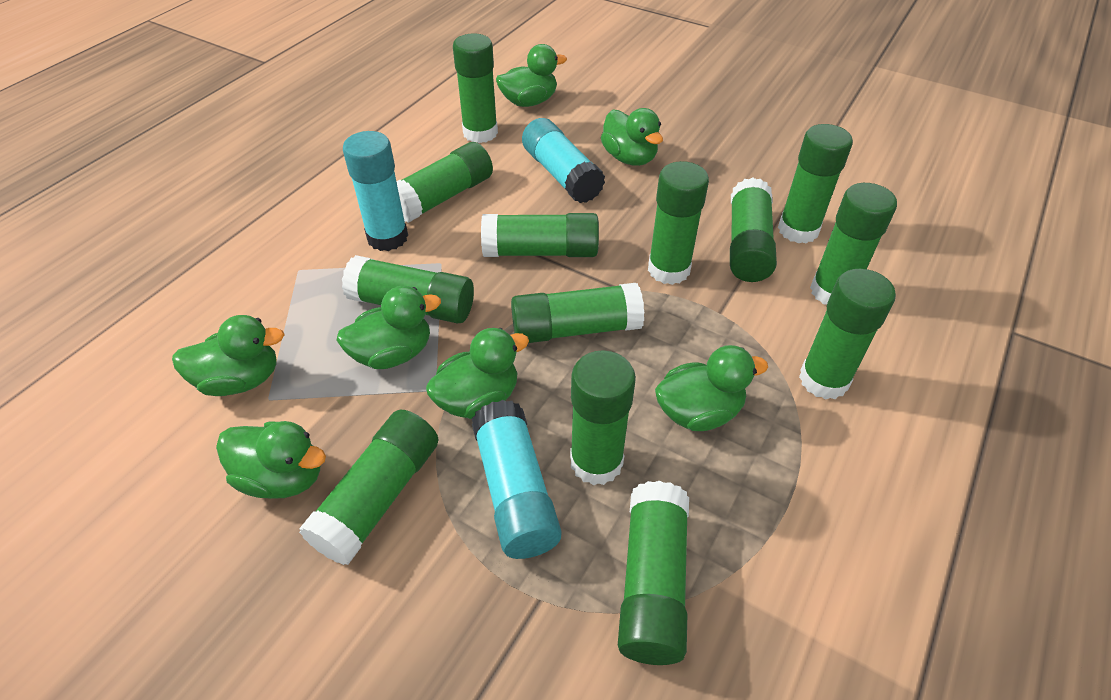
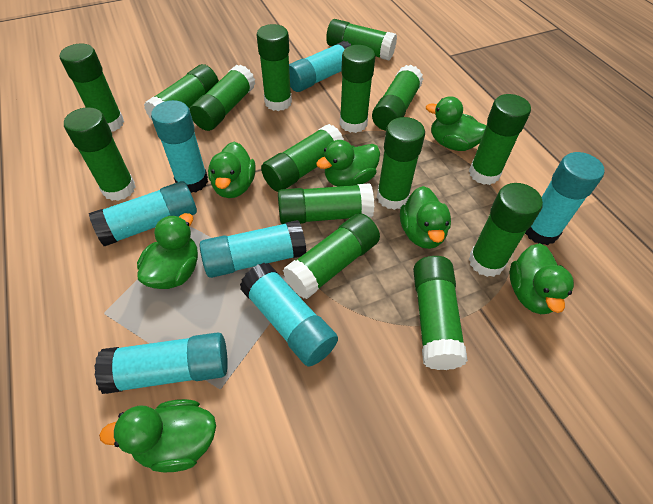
green glue stick: [299,410,439,565] [342,255,474,323] [396,142,493,223] [453,34,498,143] [481,213,599,257] [511,283,644,343] [570,350,636,486] [618,481,689,665] [648,161,709,285] [730,178,777,282] [778,124,853,243] [799,269,896,400] [810,183,897,305] = 13 -> [60,44,124,132] [64,107,136,201] [144,64,219,120] [189,64,255,131] [257,24,292,111] [261,124,344,192] [278,183,374,224] [283,213,380,299] [326,19,397,60] [340,45,375,133] [372,65,423,131] [377,117,425,210] [413,256,468,370] [469,94,531,185] [469,183,543,277] = 15
turquoise glue stick: [343,131,408,251] [472,400,561,559] [522,118,605,203] = 3 -> [89,181,197,246] [95,332,228,394] [151,100,208,193] [200,220,307,278] [240,263,338,366] [289,41,351,92] [525,152,605,245] = 7

